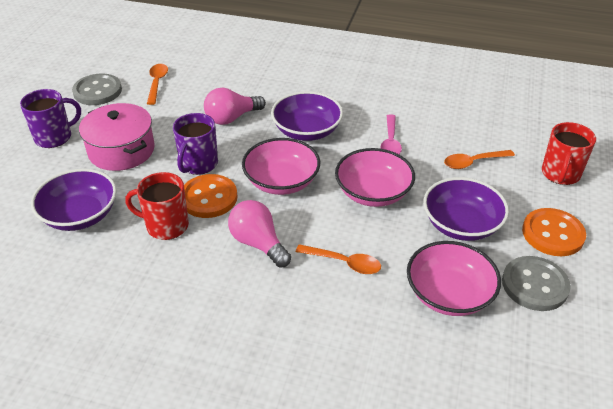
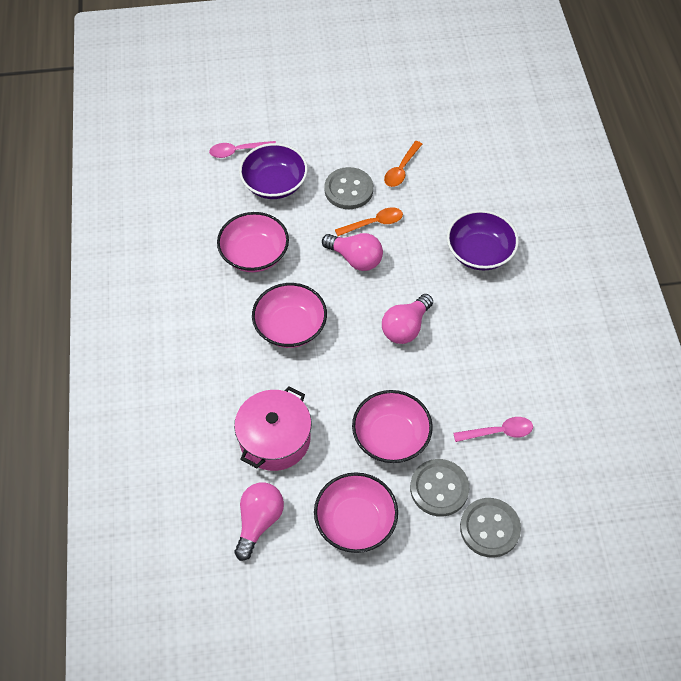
grey button: [72,73,122,105] [502,256,571,311] = 2 -> [324,167,373,209] [410,459,469,517] [460,498,521,558] = 3
orange button: [184,174,238,218] [522,208,586,256] = 2 -> none = 0
orange spoon: [147,64,168,105] [296,244,381,274] [444,150,515,169] = 3 -> [335,207,403,236] [384,141,422,187] = 2
pink bowl: [242,138,320,195] [335,148,415,207] [407,241,501,316] = 3 -> [217,212,289,272] [252,283,327,348] [314,472,398,553] [352,390,433,463] = 4
pink light bulb: [204,88,266,125] [228,200,291,268] = 2 -> [234,482,284,561] [322,233,383,271] [382,294,433,344] = 3
pink spoon: [380,114,402,154] = 1 -> [209,141,276,158] [453,417,533,442] = 2
purple bowl: [31,169,117,231] [271,91,343,141] [423,177,509,241] = 3 -> [239,143,308,199] [447,210,519,270] = 2
purple mug: [20,89,81,148] [173,113,218,175] = 2 -> none = 0
red mug: [125,172,189,240] [542,122,596,185] = 2 -> none = 0

